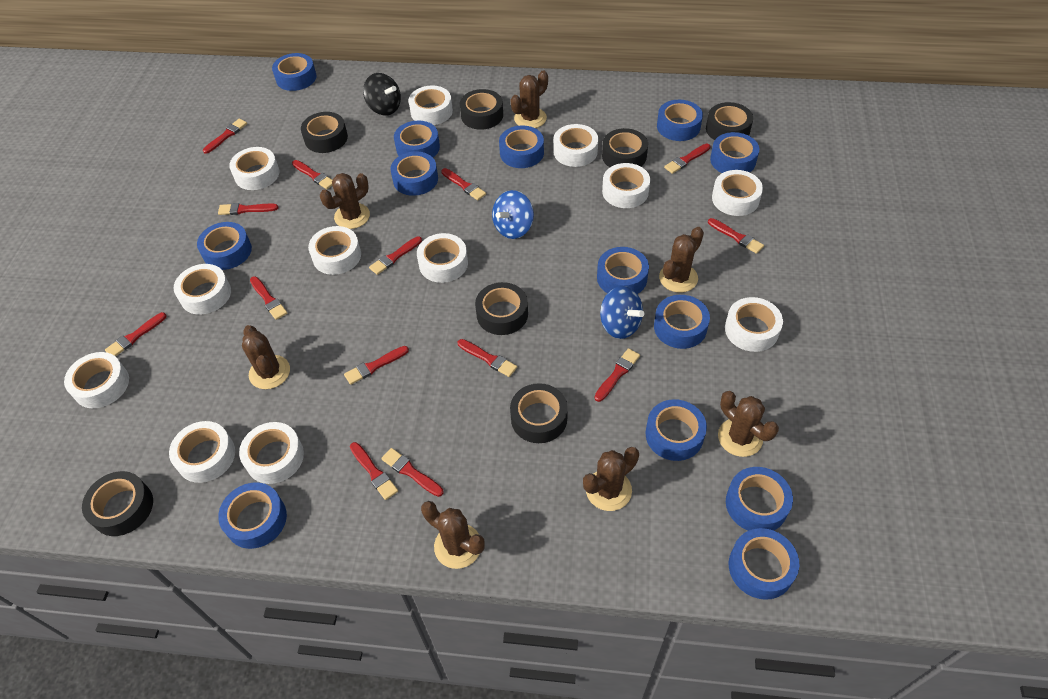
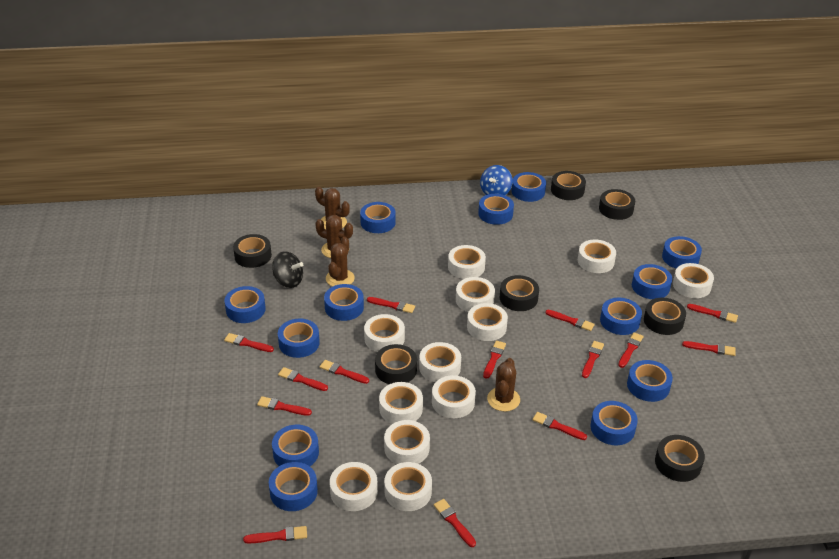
blue spinning top: [492,190,534,239] [600,286,645,339] = 2 -> [480,165,513,195] = 1
brown cactus: [242,325,290,389] [320,173,370,229] [421,501,485,569] [511,71,548,128] [583,447,639,511] [659,227,704,293] [718,391,779,457] = 7 -> [315,187,350,229] [315,215,353,258] [326,237,355,287] [487,358,520,412] = 4

